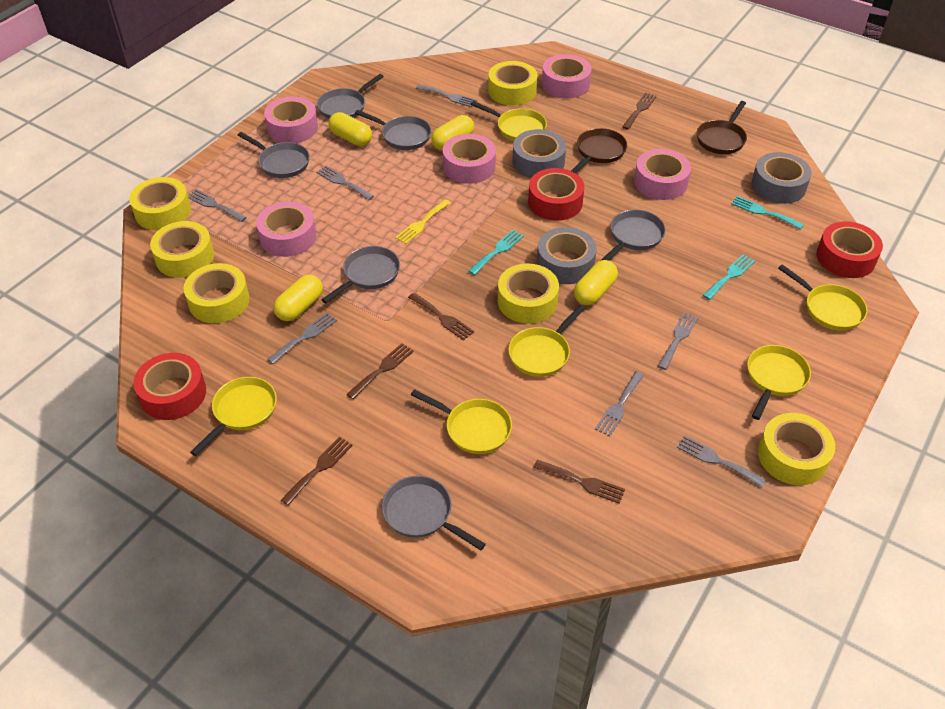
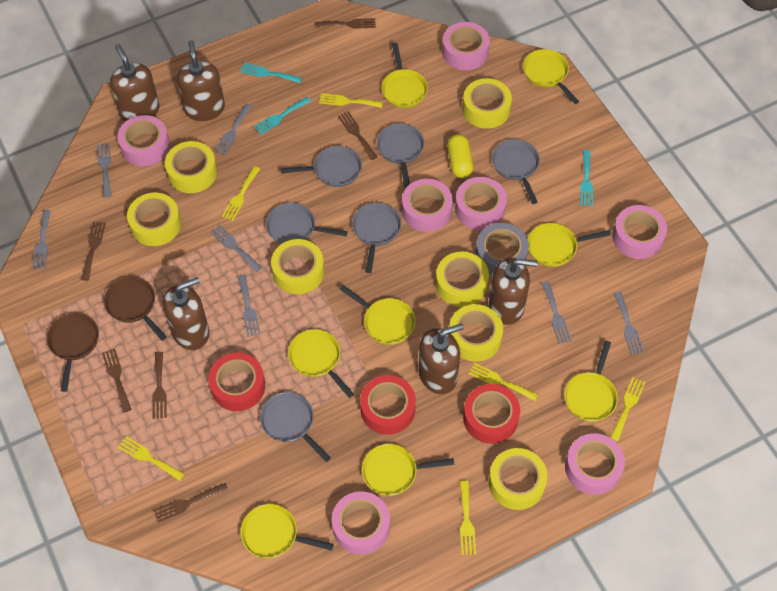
brown fork: [281,437,353,506] [346,343,414,399] [408,293,474,341] [534,460,625,504] [622,92,657,130] = 5 -> [81,222,106,281] [102,348,132,413] [152,352,167,419] [154,483,228,523] [315,18,376,29] [338,111,377,160] = 6
brown soap dispenser: none = 0 -> [110,44,159,122] [163,277,209,350] [177,40,225,121] [419,323,464,394] [489,258,538,325] = 5
grey tape: [513,129,566,178] [537,227,597,284] [751,152,812,204] = 3 -> [476,223,529,276] = 1
pink tape: [256,202,317,257] [264,96,318,143] [443,134,496,184] [542,54,591,98] [634,149,691,200] = 5 -> [117,115,170,166] [332,491,390,555] [402,179,453,232] [442,22,490,70] [455,177,507,230] [565,433,625,495] [612,205,667,259] = 7
yellow capsule: [273,275,323,321] [328,112,372,146] [431,115,474,151] [574,260,618,305] = 4 -> [447,134,473,178] = 1
yellow fork: [395,199,451,244] = 1 -> [118,436,184,481] [222,166,260,221] [319,93,383,108] [460,481,476,555] [469,363,538,401] [610,377,645,442] = 6
yellow pan: [190,377,277,456] [411,389,512,454] [471,101,547,141] [508,305,585,377] [747,345,811,420] [778,264,867,331] = 6 -> [240,504,334,558] [288,329,354,398] [340,285,416,345] [362,444,454,496] [382,43,428,108] [523,49,579,104] [528,223,611,267] [564,341,618,422] = 8
yellow tape: [129,177,191,230] [150,221,214,278] [184,263,250,323] [488,61,538,106] [498,263,559,324] [758,413,835,485] = 6 -> [127,192,181,246] [165,141,217,193] [271,239,324,294] [436,251,489,307] [449,304,503,362] [462,78,512,129] [489,448,548,510] = 7

